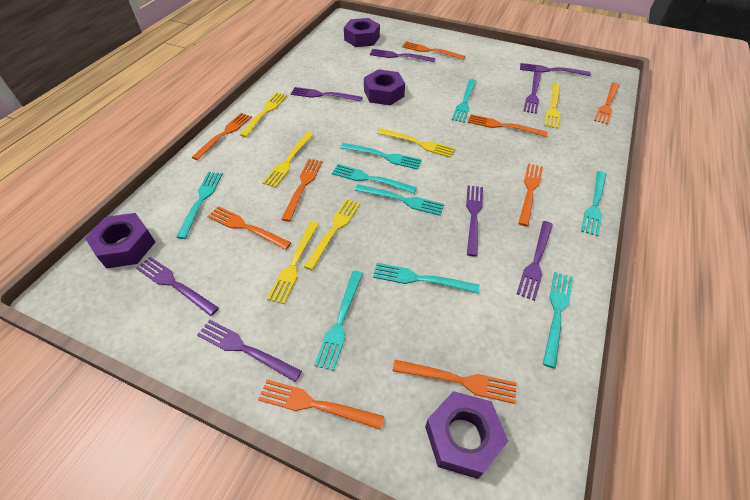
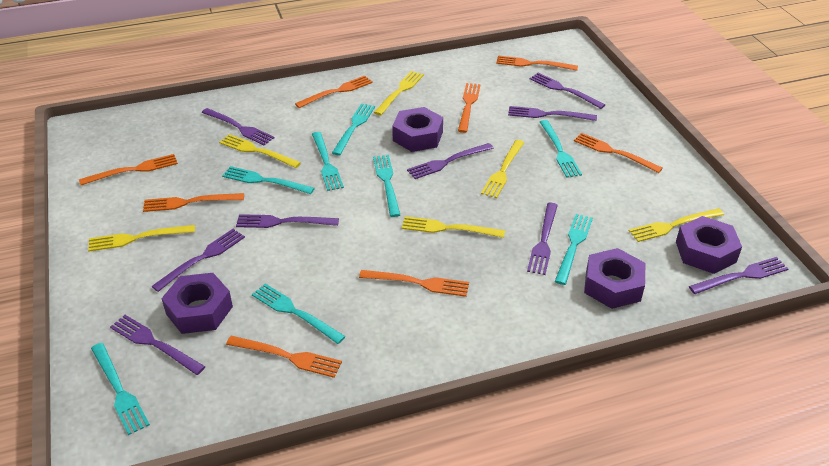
orange fork: [192,113,252,160] [207,206,291,250] [258,379,384,430] [281,159,322,222] [393,360,516,404] [402,41,465,60] [468,114,548,137] [518,163,543,226] [594,83,619,125] = 9 -> [79,154,178,185] [143,193,244,212] [226,336,342,378] [295,76,373,108] [359,270,469,297] [458,83,481,133] [496,55,578,71] [574,133,663,173] = 8
purple fork: [136,257,219,316] [197,320,302,382] [291,87,363,102] [370,49,435,62] [466,185,483,257] [517,221,553,301] [520,63,591,76] [524,72,541,114] = 8 -> [110,315,205,375] [151,229,245,292] [201,108,274,145] [236,214,339,228] [407,143,493,179] [508,106,597,121] [527,203,558,275] [530,73,605,109] [689,257,788,294] = 9
turquoise fork: [176,172,223,239] [314,271,363,371] [332,164,417,194] [340,143,422,170] [355,184,444,216] [373,263,479,294] [452,79,476,123] [543,272,573,369] [581,171,606,236] = 9 -> [91,343,150,435] [222,166,315,194] [252,284,346,344] [312,132,344,191] [332,103,375,155] [373,155,400,217] [540,120,582,178] [555,214,593,285] = 8

